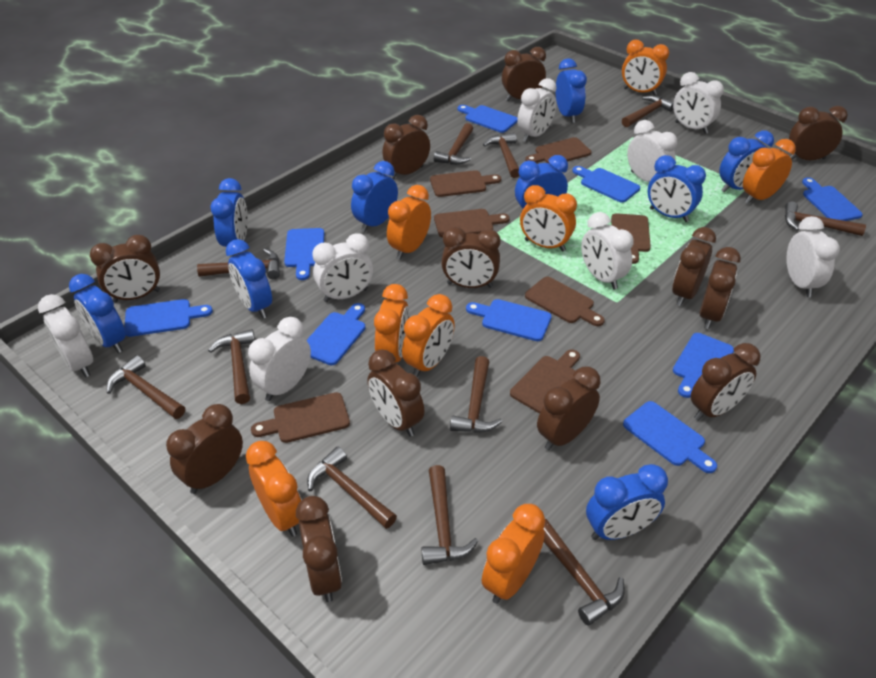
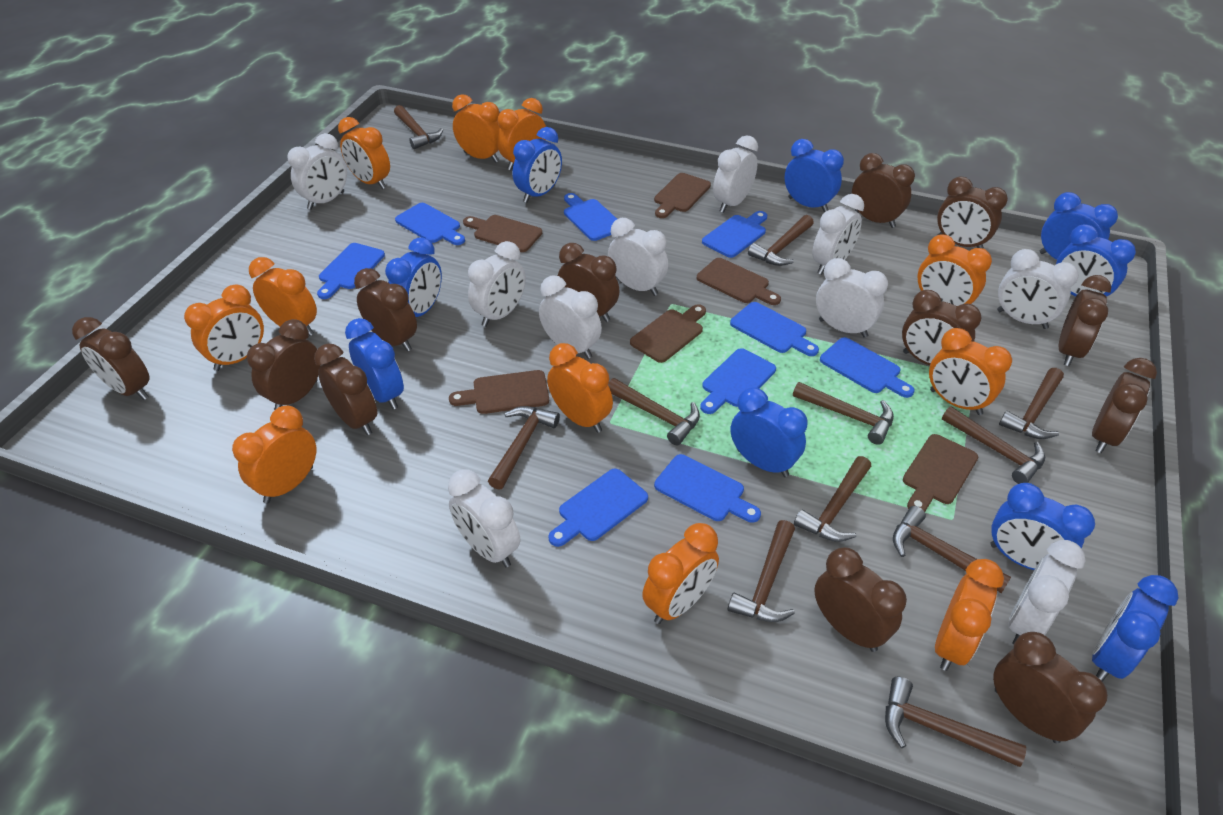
brown cutting board: [251,392,350,443] [430,170,501,197] [434,209,510,238] [510,349,580,414] [525,137,591,163] [525,277,605,326] [611,213,651,264] = 7 -> [449,370,549,414] [463,215,542,252] [630,304,706,363] [654,173,711,218] [697,258,781,305] [903,434,978,512] = 6
orange clock: [246,441,302,537] [374,284,409,363] [387,185,431,260] [402,294,455,378] [482,504,545,604] [520,185,577,252] [622,40,669,95] [743,139,796,204] = 8 -> [184,284,264,371] [232,405,316,503] [249,257,317,336] [338,117,390,189] [452,94,500,163] [497,98,546,170] [547,343,613,433] [642,523,719,624] [918,234,992,307] [929,328,1012,415] [935,559,1004,671] = 11
white clock: [38,294,93,377] [248,317,311,401] [312,233,373,302] [517,78,557,142] [581,212,634,289] [627,120,677,182] [673,72,724,134] [786,216,840,297] = 8 -> [287,133,347,210] [448,470,520,567] [468,241,526,327] [539,275,602,359] [608,218,668,296] [713,135,758,213] [812,194,864,275] [816,258,888,338] [997,249,1079,329] [1009,540,1085,645] = 10

